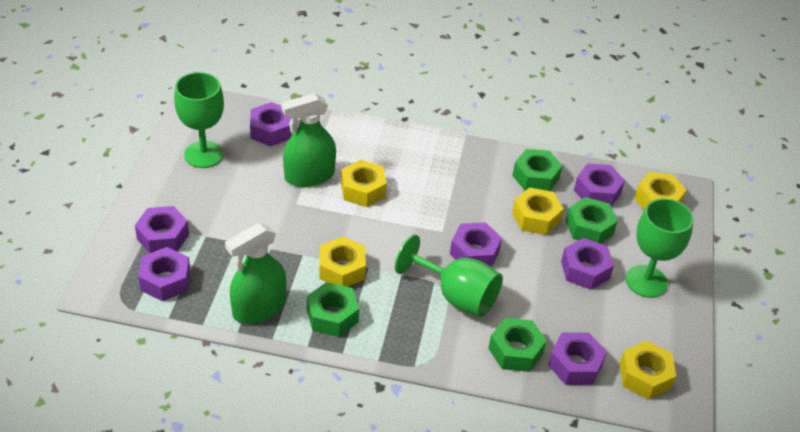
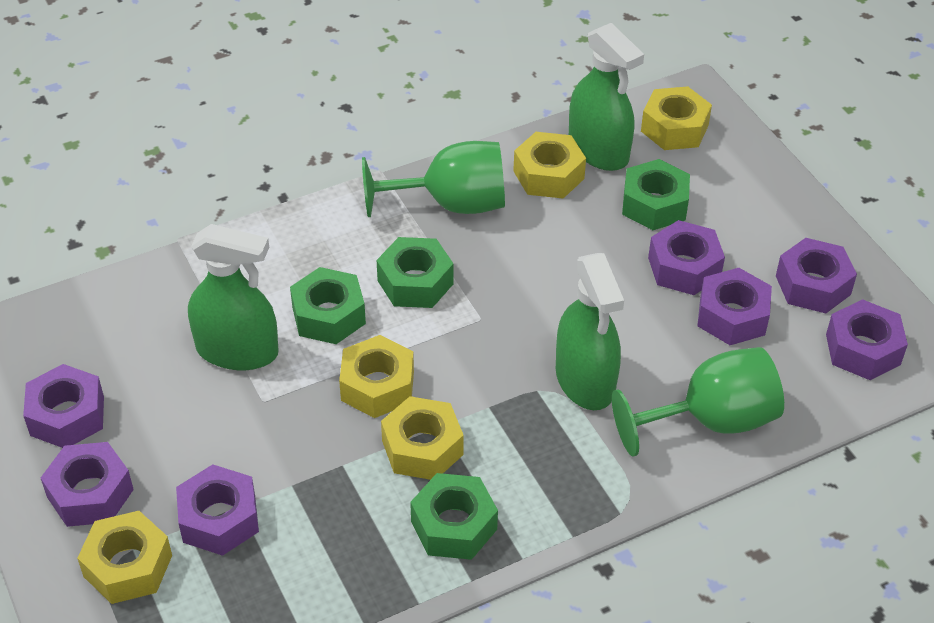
green goblet: [174,72,224,168] [395,234,503,317] [626,198,694,298] = 3 -> [362,141,505,217] [612,347,784,456] = 2
green spray bottle: [225,223,286,324] [281,93,336,187] = 2 -> [188,224,279,370] [556,253,624,410] [569,23,644,171] = 3

